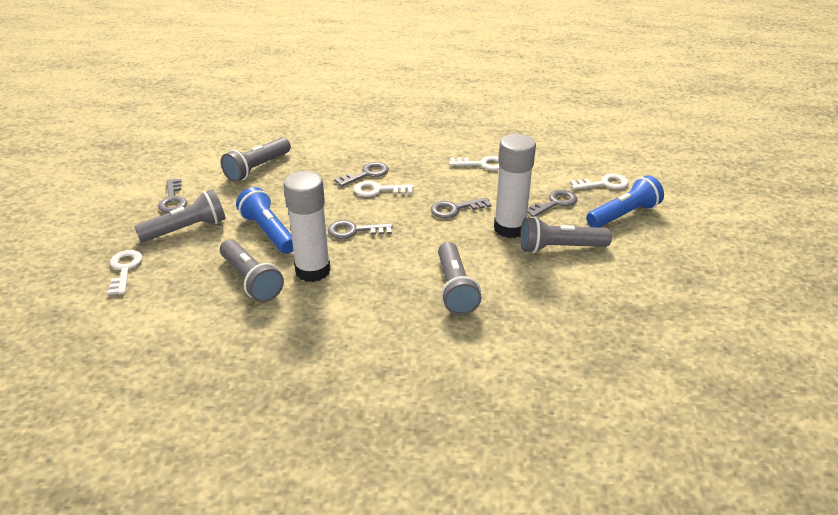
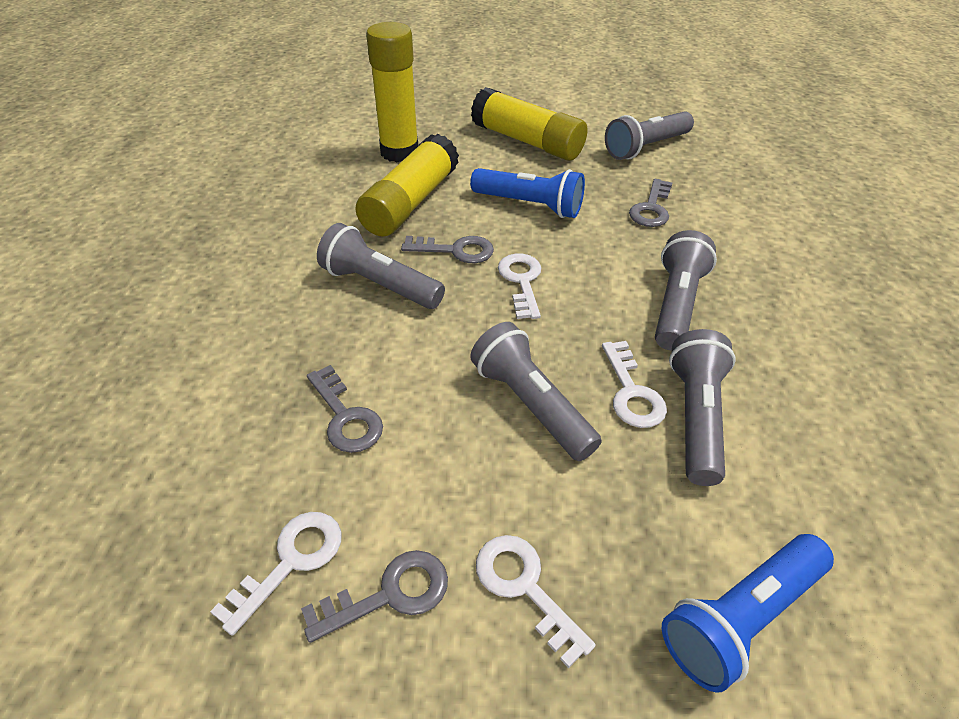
grey key: [158,179,187,213] [328,220,393,239] [334,162,389,187] [431,197,492,218] [527,190,577,217] = 5 -> [301,550,448,643] [307,365,383,453] [401,236,494,263] [629,179,672,227] = 4
white glue stick: [283,171,331,282] [494,134,536,238] = 2 -> none = 0
yellow glue stick: none = 0 -> [355,134,459,237] [366,22,418,162] [471,87,587,161] = 3

